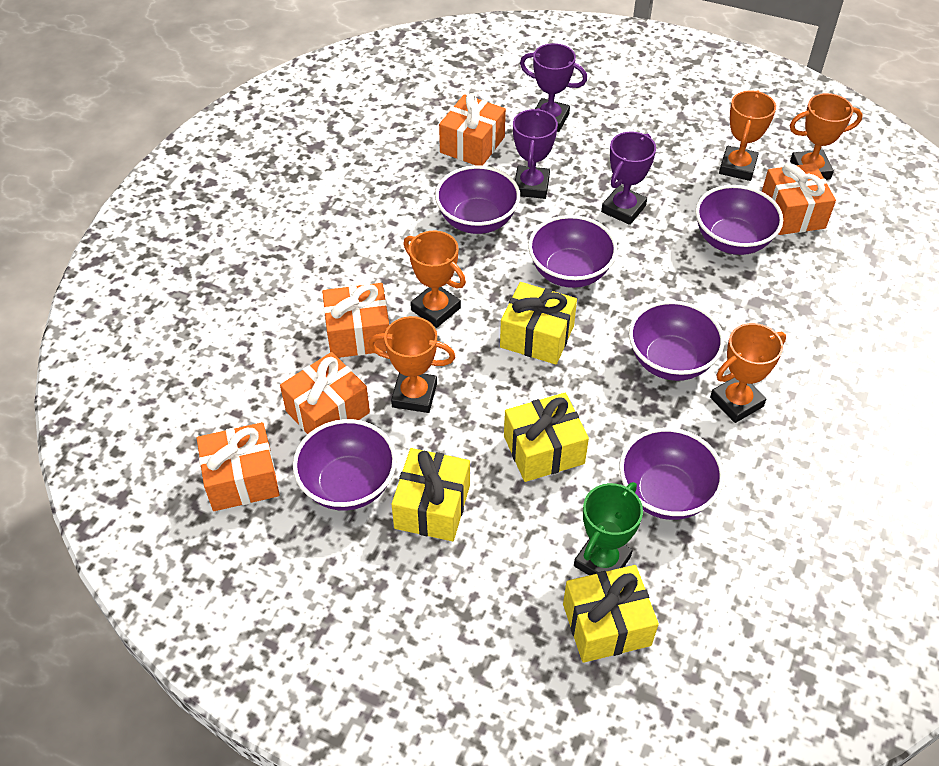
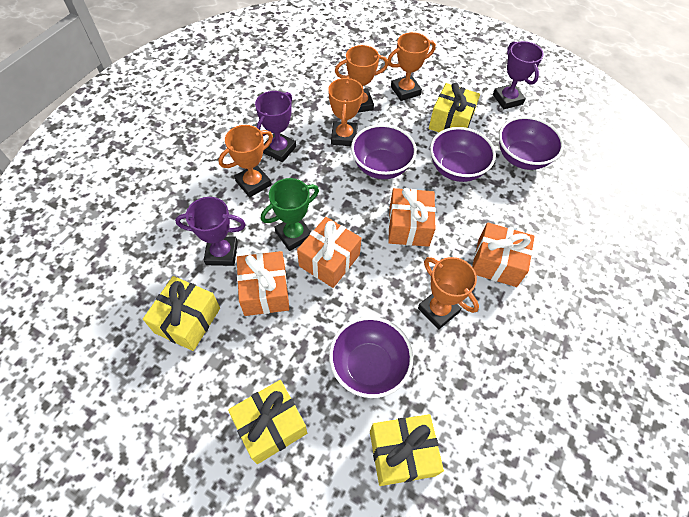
orange gift: [197,422,280,511] [280,352,370,434] [322,283,389,358] [439,93,506,166] [762,163,836,235] = 5 -> [237,251,289,316] [297,217,362,288] [388,188,436,247] [472,222,535,287] = 4
purple bowl: [293,419,397,511] [435,165,520,234] [528,215,617,288] [619,428,724,520] [629,300,724,381] [695,185,783,255] = 6 -> [329,316,413,398] [351,124,417,179] [430,127,496,182] [499,116,564,170] = 4

